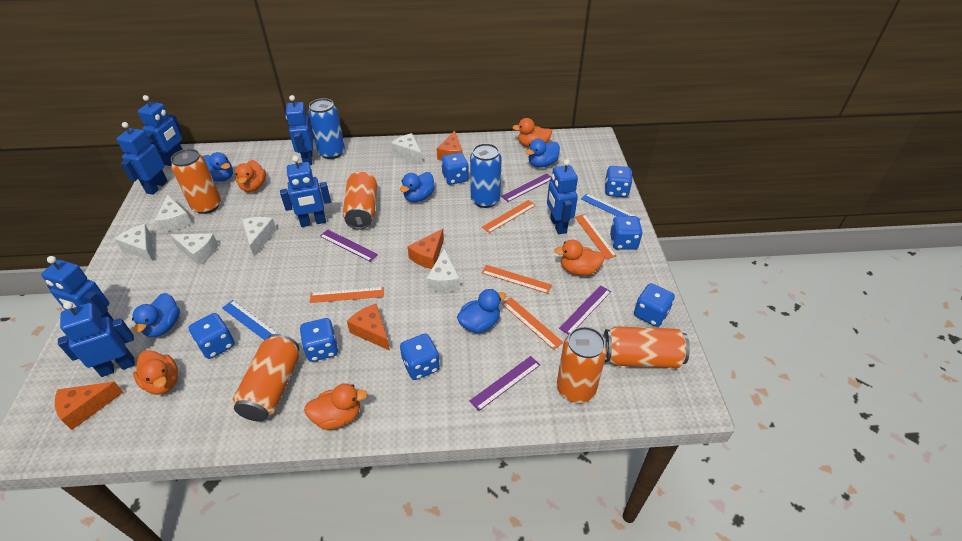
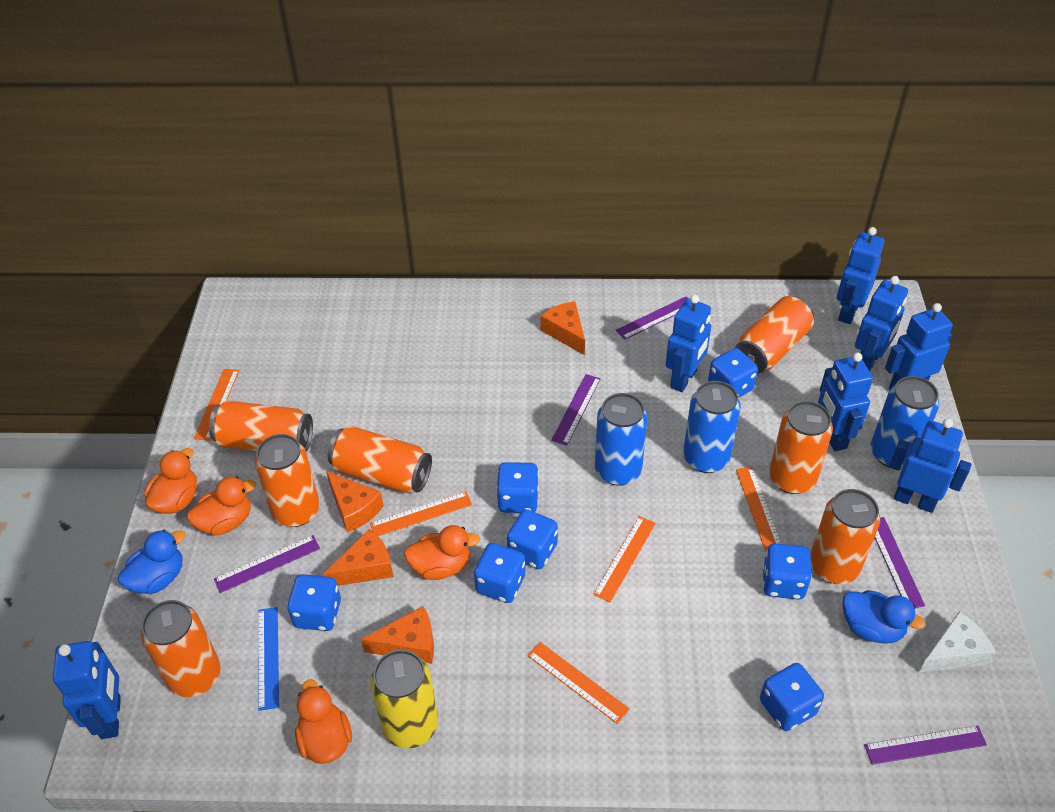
blue can: [308,98,345,159] [470,143,502,208] = 2 -> [595,393,648,486] [683,381,741,473] [871,376,939,468] = 3
blue duck: [132,293,180,337] [203,152,233,181] [400,172,435,202] [457,289,506,333] [525,139,560,167] = 5 -> [118,530,185,594] [842,590,926,644] = 2
blue ruler: [222,300,278,340] [581,193,641,221] = 2 -> [258,607,279,711] = 1
orange can: [171,149,221,214] [233,334,300,421] [343,171,377,230] [557,327,607,403] [603,326,690,368] = 5 -> [141,600,221,697] [209,400,313,452] [255,434,320,527] [328,426,432,493] [735,296,814,373] [769,401,833,494] [810,489,880,584] = 7
orange duck: [133,350,178,395] [235,160,266,192] [304,383,367,430] [512,118,552,147] [554,240,605,276] = 5 -> [144,448,197,514] [187,477,256,536] [295,679,352,764] [404,525,480,580] = 4
purple ruler: [320,229,378,262] [470,356,540,411] [501,174,551,202] [559,285,611,335] = 4 -> [214,535,320,593] [551,374,601,446] [615,296,687,340] [864,725,987,765] [875,517,925,608] = 5
white cheese: [114,224,153,262] [154,194,192,232] [170,234,218,266] [242,217,277,257] [391,133,422,164] [426,249,460,292] = 6 -> [918,611,996,673] = 1
yellow can: none = 0 -> [370,650,438,748] = 1

